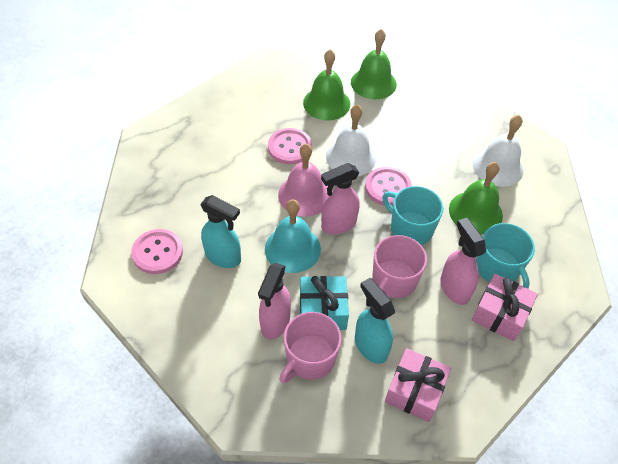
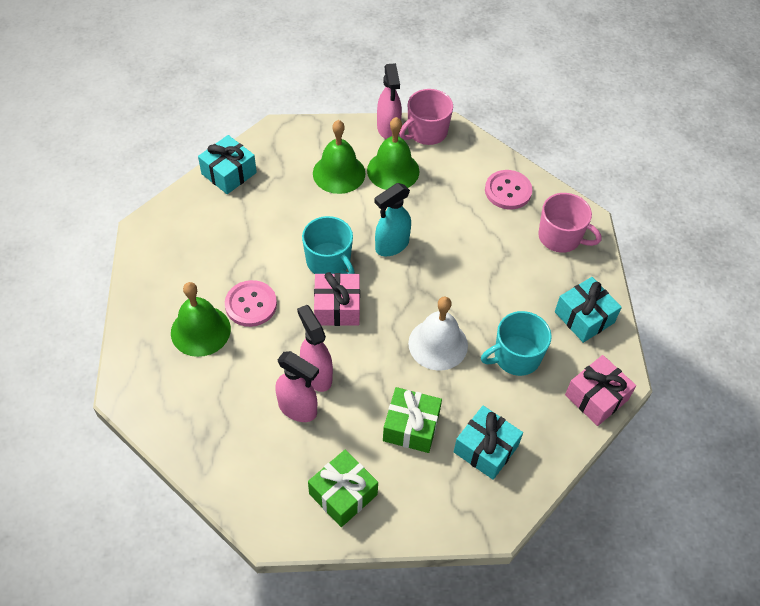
green gift: none = 0 -> [308,450,378,527] [383,387,442,453] = 2
pink bell: [278,144,328,217] = 1 -> none = 0
pink button: [131,229,183,274] [268,128,312,164] [365,167,412,206] = 3 -> [225,280,277,327] [485,170,532,209] = 2
turquoise bell: [265,199,321,273] = 1 -> none = 0
turquoise gift: [300,276,349,330] = 1 -> [198,135,257,194] [454,406,523,480] [555,277,622,343] = 3
turquoise spray bottle: [200,195,241,268] [355,278,395,364] = 2 -> [374,183,411,256] = 1
white bell: [326,104,376,176] [473,115,524,187] = 2 -> [408,297,468,371] = 1

